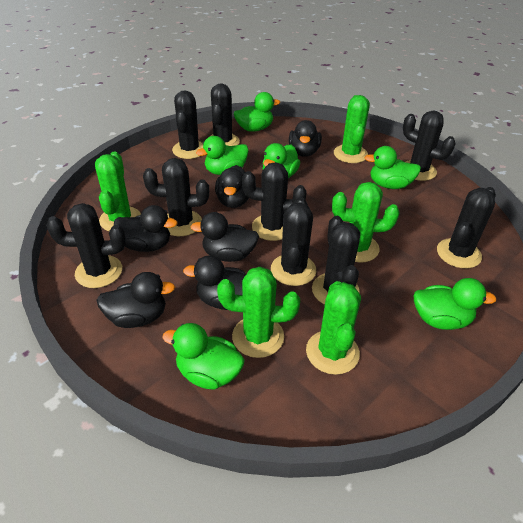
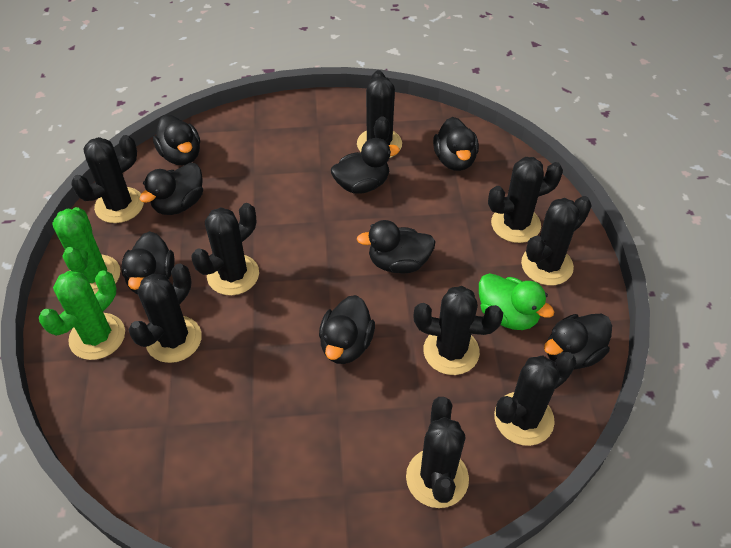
black duck: [96,272,175,328] [114,205,178,252] [183,256,246,310] [190,212,259,262] [215,165,249,208] [289,120,322,157] = 6 -> [121,231,175,295] [140,163,203,215] [153,115,200,165] [319,295,375,364] [331,138,400,194] [357,220,436,273] [433,117,479,171] [544,314,612,370] = 8
green cactus: [95,151,141,231] [217,267,300,358] [306,281,361,375] [332,182,400,263] [334,95,370,163] = 5 -> [39,270,125,360] [52,207,120,294] = 2
green duck: [162,323,245,390] [196,136,249,175] [234,92,280,132] [263,143,300,178] [364,146,421,189] [414,278,496,330] = 6 -> [479,273,554,330] = 1

